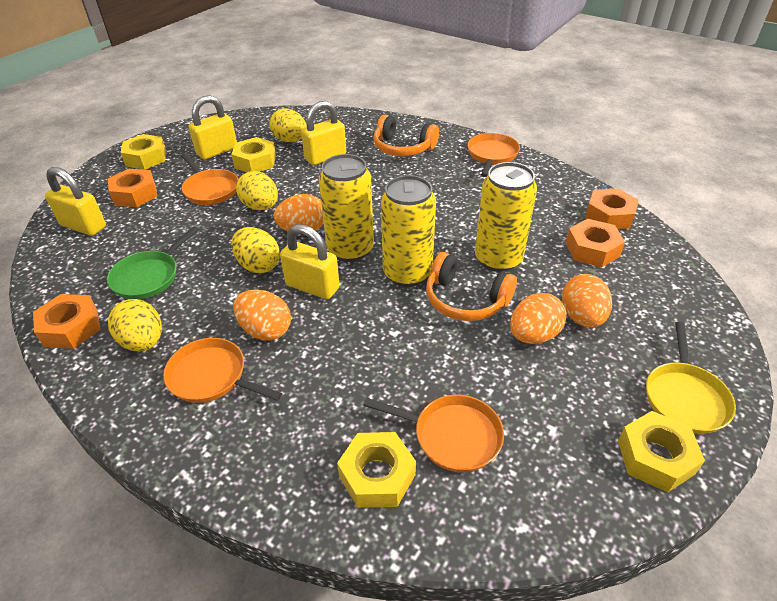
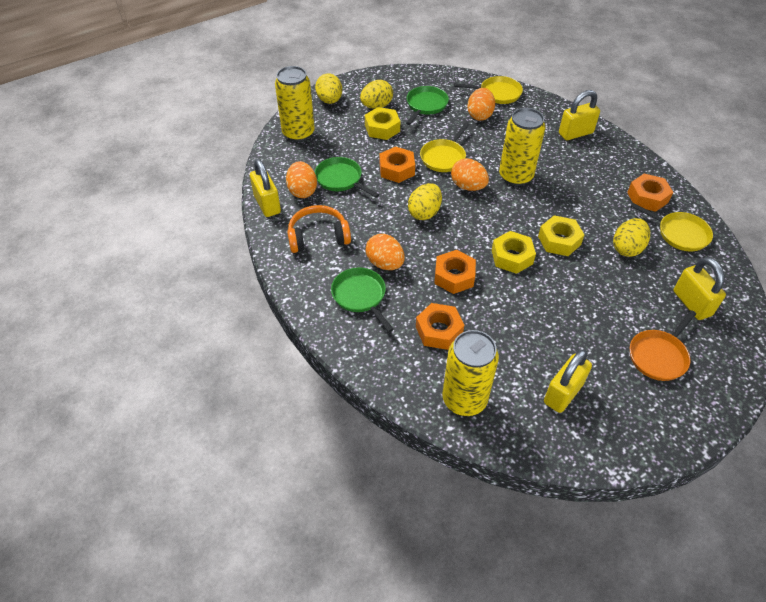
green pan: [107,226,199,299] = 1 -> [315,157,379,198] [331,267,394,332] [406,86,449,125] = 3
orange headphones: [373,115,439,156] [426,252,517,321] = 2 -> [287,205,351,253] = 1
orange pan: [163,338,282,403] [181,153,239,205] [363,395,504,472] [467,133,520,177] = 4 -> [630,310,696,381] = 1
yellow nut: [120,134,166,170] [231,137,276,172] [337,432,416,508] [618,411,705,492] = 4 -> [365,107,400,140] [492,231,536,274] [538,215,585,256] = 3
yellow pan: [646,321,736,434] = 1 -> [420,122,470,172] [454,76,523,104] [630,203,713,251] = 3

